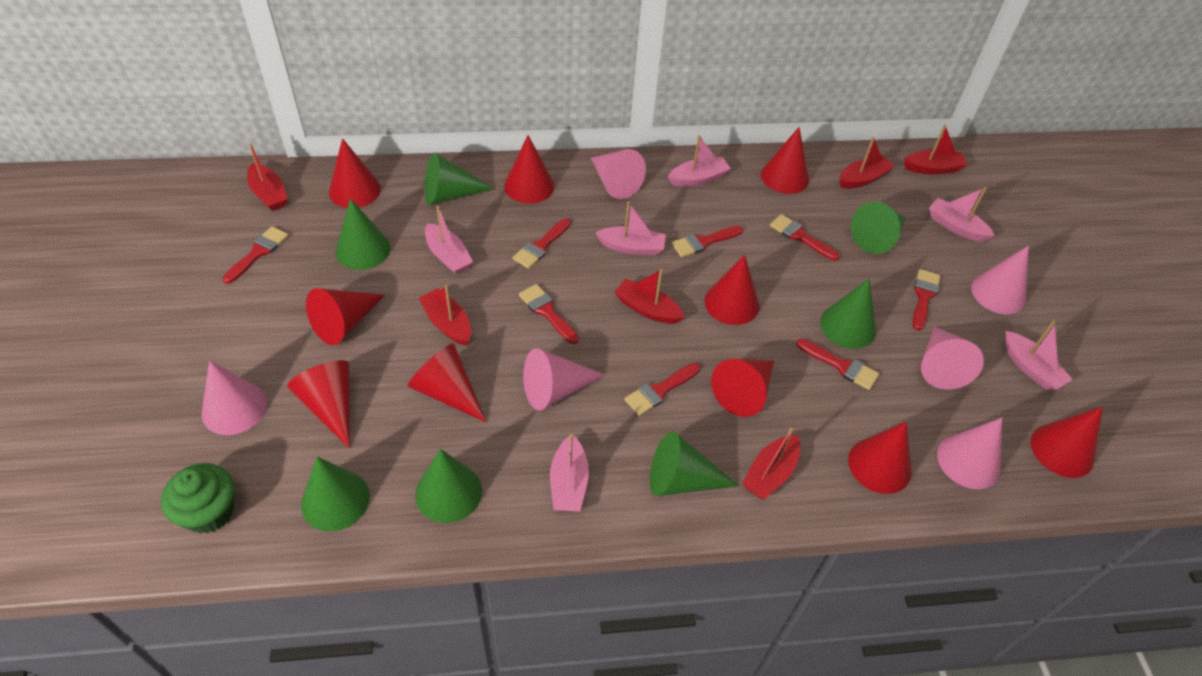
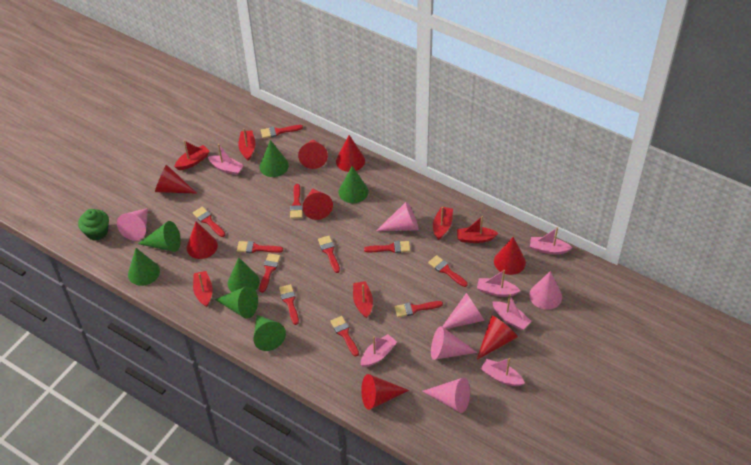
red brush: [223,226,289,284] [512,219,571,269] [519,284,579,344] [624,363,700,416] [671,226,743,257] [770,214,840,261] [796,339,879,390] [912,269,940,331] = 8 -> [193,207,225,237] [237,241,283,253] [259,253,280,293] [261,125,303,138] [279,284,299,325] [290,184,303,218] [318,236,340,273] [330,316,359,356] [364,241,410,253] [395,301,443,317] [428,255,468,287] = 11
red cone: [287,360,350,448] [306,288,385,345] [329,138,381,208] [408,344,486,422] [504,135,554,203] [704,254,759,325] [711,359,774,417] [761,127,809,194] [848,422,912,494] [1031,407,1103,478] = 10 -> [155,165,197,194] [186,221,218,259] [298,139,328,169] [302,188,333,220] [336,135,365,172] [361,374,409,410] [477,315,518,360] [494,237,526,275] = 8

